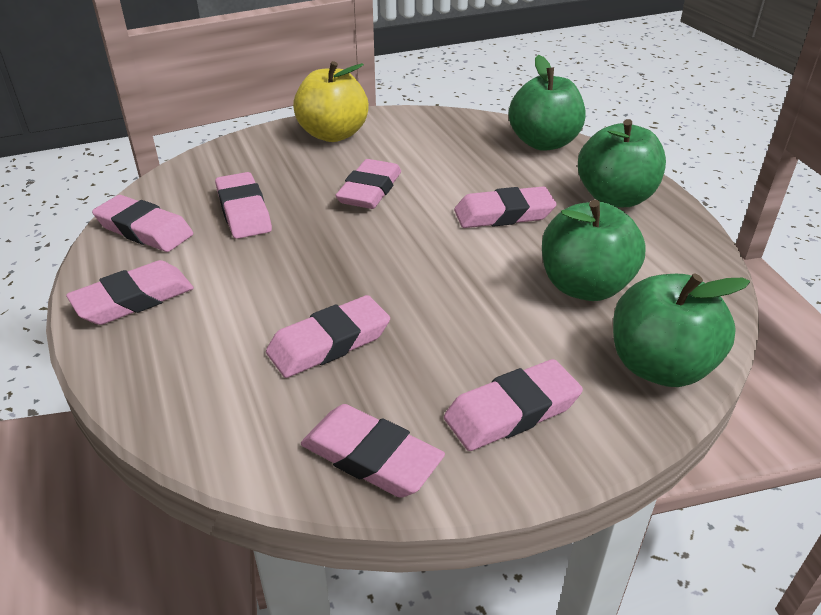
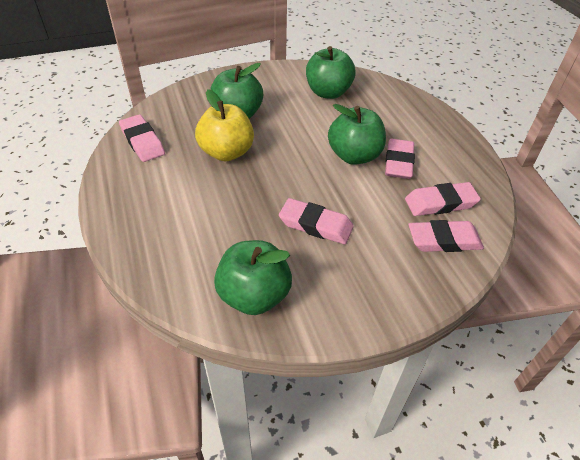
pink eraser: [66,260,194,325] [92,195,193,252] [215,172,272,239] [266,295,390,378] [301,404,445,498] [335,159,401,209] [444,359,583,451] [454,186,557,228] = 8 -> [119,114,165,162] [279,198,354,244] [385,139,415,179] [405,182,481,216] [409,220,484,252] = 5

